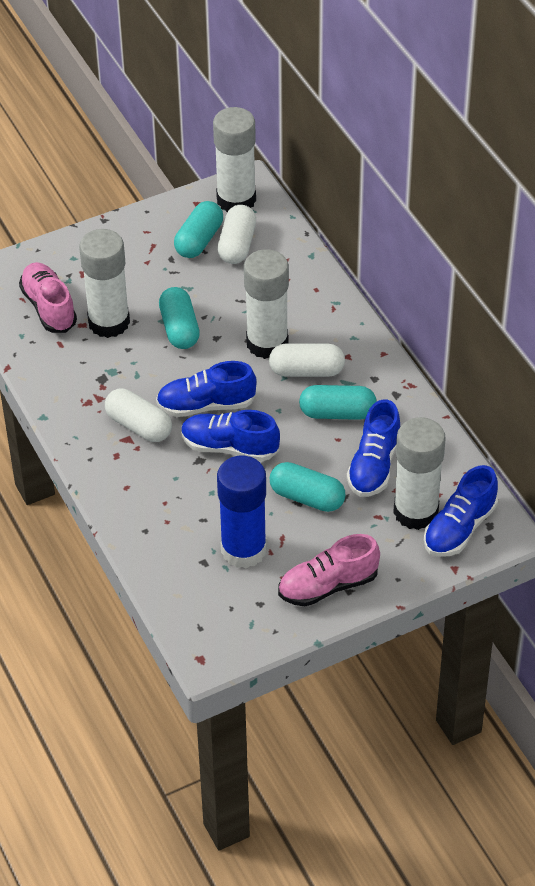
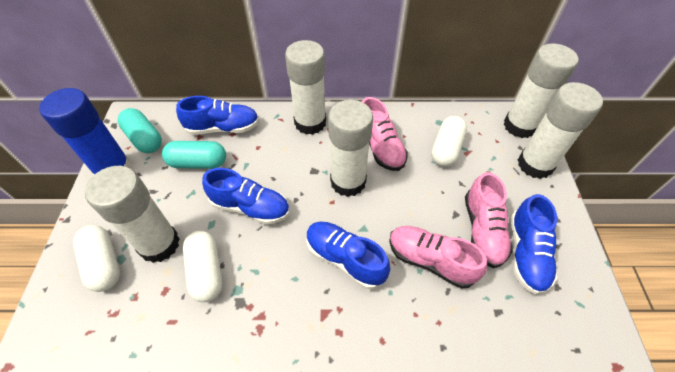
pink shoe: [19,262,77,333] [278,534,380,606] = 2 -> [362,97,408,171] [389,226,487,289] [465,172,513,268] = 3
turquoise capsule: [159,287,200,349] [174,201,223,258] [270,462,345,512] [299,385,377,420] = 4 -> [118,108,162,153] [162,141,226,169] = 2
white glue stick: [79,229,130,338] [213,107,256,212] [244,249,289,359] [393,417,446,530] = 4 -> [85,166,180,263] [285,40,326,135] [328,100,373,197] [503,44,578,138] [518,82,603,179] = 5

